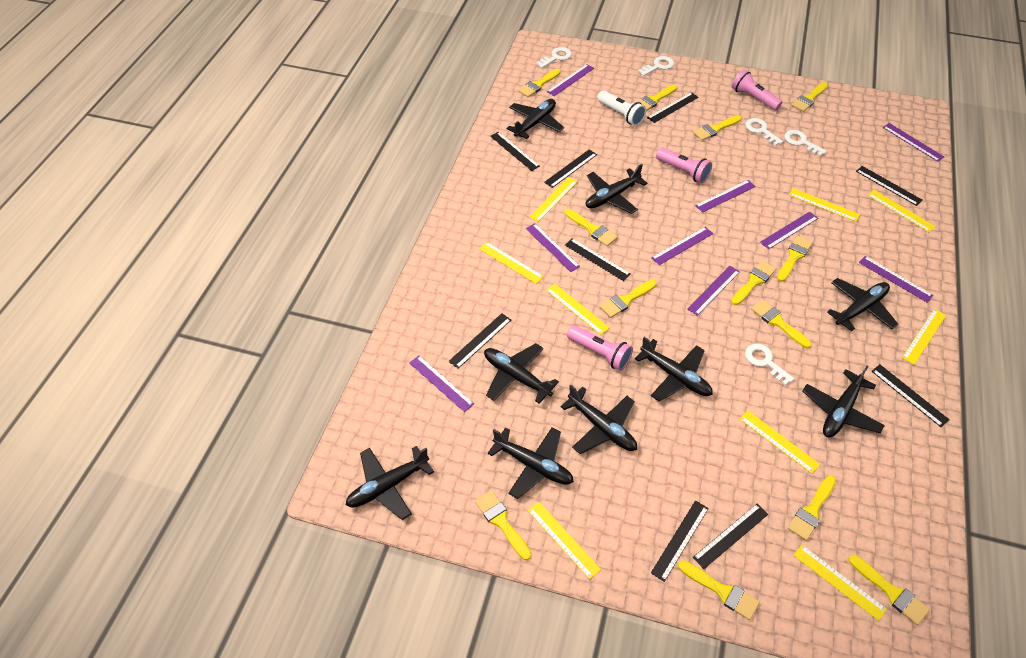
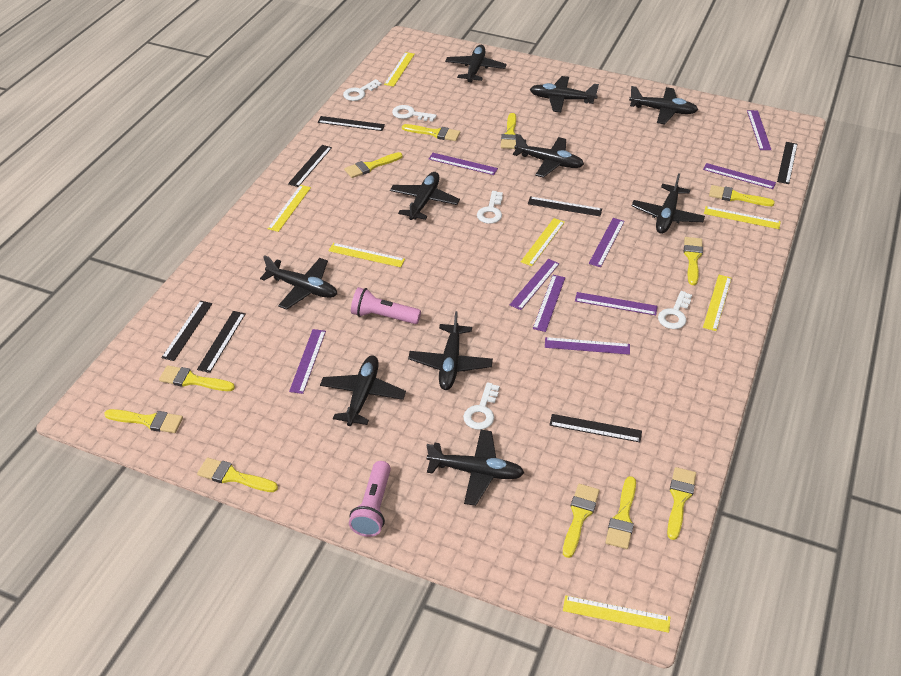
black plane: [346,446,434,520] [484,343,559,404] [488,427,574,499] [507,99,564,139] [561,385,637,454] [586,164,648,214] [635,337,713,401] [803,365,885,437] [827,278,898,331] = 9 -> [260,255,337,310] [320,355,406,426] [390,172,460,220] [408,311,493,390] [426,430,524,506] [445,45,507,83] [513,134,584,178] [530,76,599,112] [629,86,698,124] [632,173,705,234] = 10
black ruler: [448,313,511,369] [490,132,540,171] [544,150,597,188] [565,238,631,281] [647,92,699,123] [651,500,709,582] [693,504,768,569] [856,166,923,206] [871,364,950,427] = 9 -> [161,301,212,361] [197,311,245,373] [288,145,332,187] [318,116,385,131] [528,196,602,216] [550,414,642,442] [777,142,797,184] = 7
pink flashlight: [567,325,633,371] [656,148,712,183] [732,70,782,111] = 3 -> [349,461,391,537] [351,287,421,324] = 2
white flashlight: [598,91,646,126] = 1 -> none = 0
yellow brush: [475,490,531,560] [518,69,561,97] [565,209,618,246] [600,280,657,318] [638,84,677,111] [678,560,760,620] [693,115,742,141] [731,261,776,305] [751,300,812,348] [777,236,813,282] [788,475,836,541] [791,82,828,112] [848,555,930,625] = 13 -> [104,409,183,433] [159,365,235,391] [197,458,278,492] [344,152,403,178] [402,124,460,141] [500,113,516,149] [563,484,600,558] [605,476,636,549] [667,467,696,540] [684,237,703,285] [709,185,775,206] = 11
yellow ruler: [479,242,544,284] [528,502,601,579] [529,177,577,222] [546,284,610,335] [740,411,820,474] [789,188,860,222] [793,545,887,621] [867,190,936,232] [902,309,946,365] = 9 -> [268,185,311,232] [329,243,405,267] [384,52,415,87] [521,218,565,266] [563,595,671,633] [703,275,731,331] [704,206,781,229] = 7

